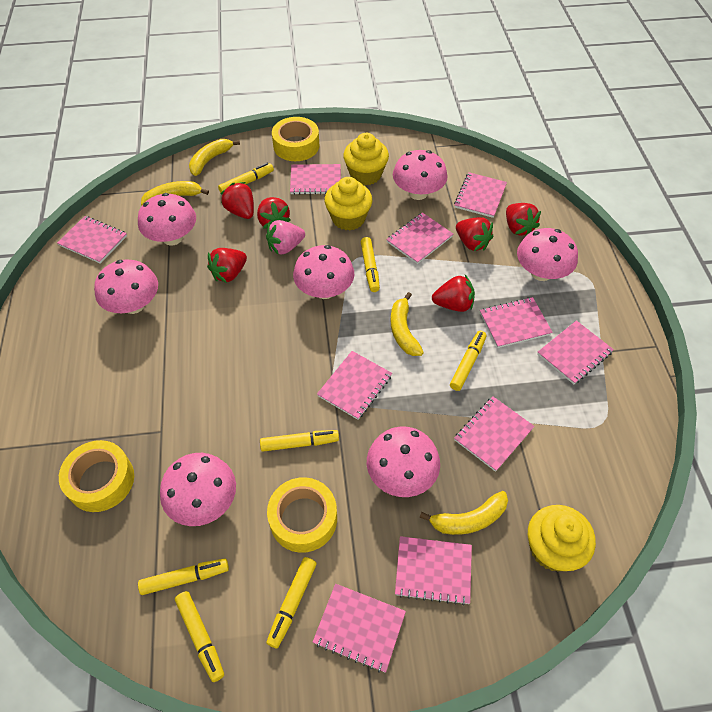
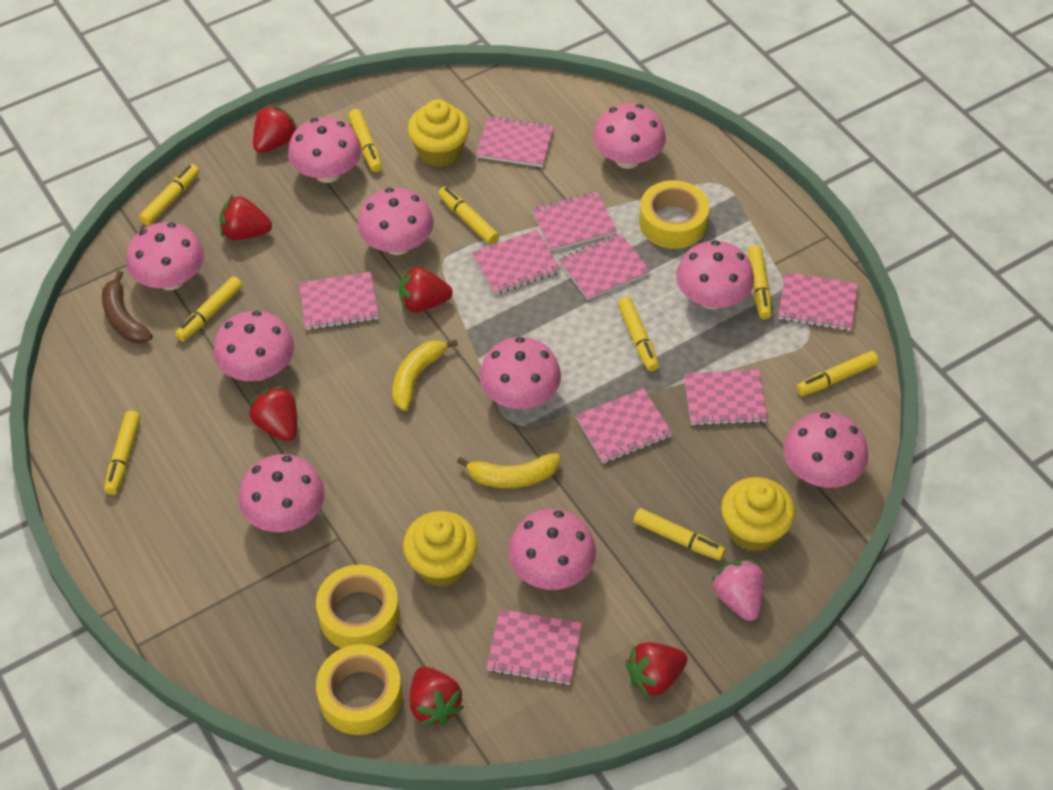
brown banana: none = 0 -> [102,271,153,343] = 1
pink mushroom: [94,259,158,314] [138,193,196,246] [160,453,236,526] [293,245,354,299] [367,427,440,497] [393,150,448,200] [517,228,578,281] = 7 -> [126,222,204,290] [213,311,295,381] [238,454,325,532] [288,117,362,183] [358,188,434,255] [480,337,561,409] [508,509,596,590] [593,103,666,169] [676,240,754,309] [783,412,868,488] = 10
pink notebook: [57,216,127,264] [290,164,341,195] [313,584,406,673] [317,351,392,420] [386,212,453,264] [395,536,472,606] [454,172,507,218] [454,397,535,472] [480,297,553,348] [537,320,614,384] = 10 -> [299,272,379,330] [472,230,561,295] [476,116,554,167] [487,609,582,685] [532,192,617,251] [559,233,650,300] [576,389,672,464] [684,370,768,426] [778,272,858,331] = 9
yellow banana: [141,181,209,206] [189,139,240,176] [391,292,424,356] [419,491,508,535] = 4 -> [392,339,458,411] [457,453,560,488] = 2
yellow marker: [138,558,229,595] [175,591,224,682] [218,163,274,193] [260,430,339,452] [266,557,317,648] [361,237,380,292] [450,331,487,391] = 7 -> [104,411,140,495] [139,164,199,226] [175,276,242,342] [348,109,382,172] [438,186,499,244] [618,297,659,371] [633,508,726,560] [748,245,772,319] [796,351,879,396] = 9

